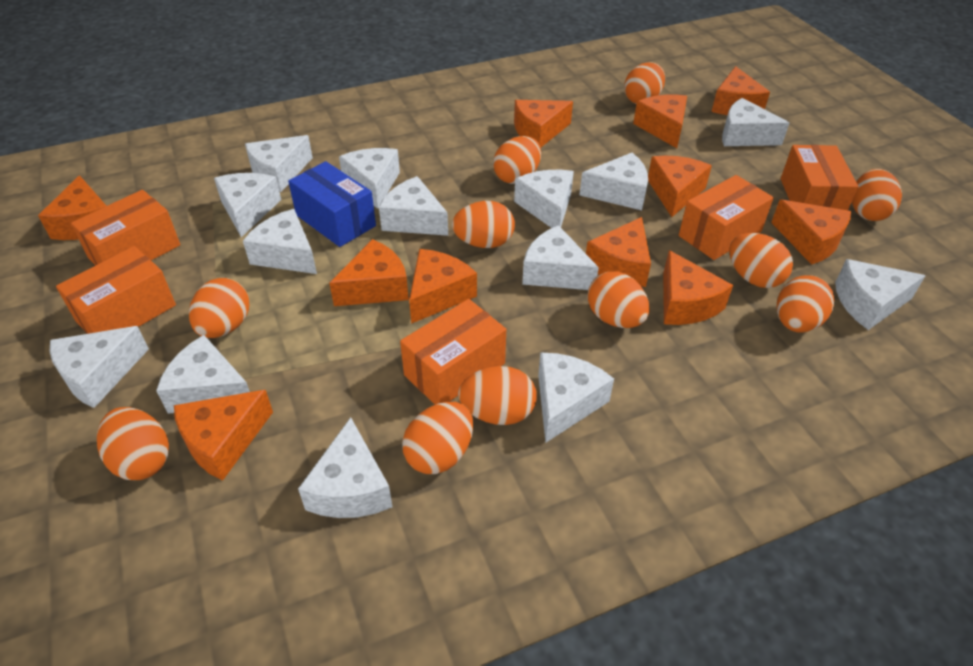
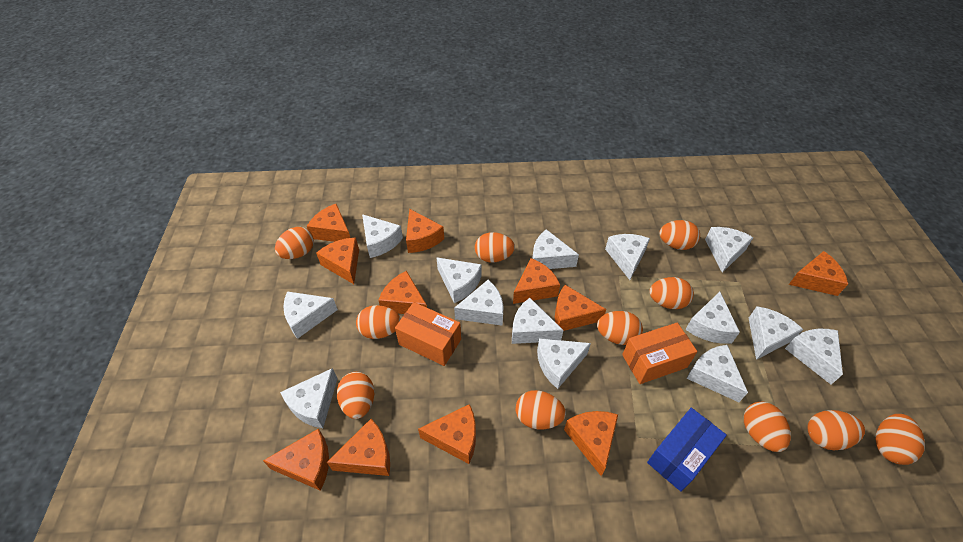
orange box: [56,246,176,334] [71,190,180,265] [400,299,506,405] [679,175,774,260] [781,145,859,210] = 5 -> [395,302,461,366] [622,323,697,384] = 2

